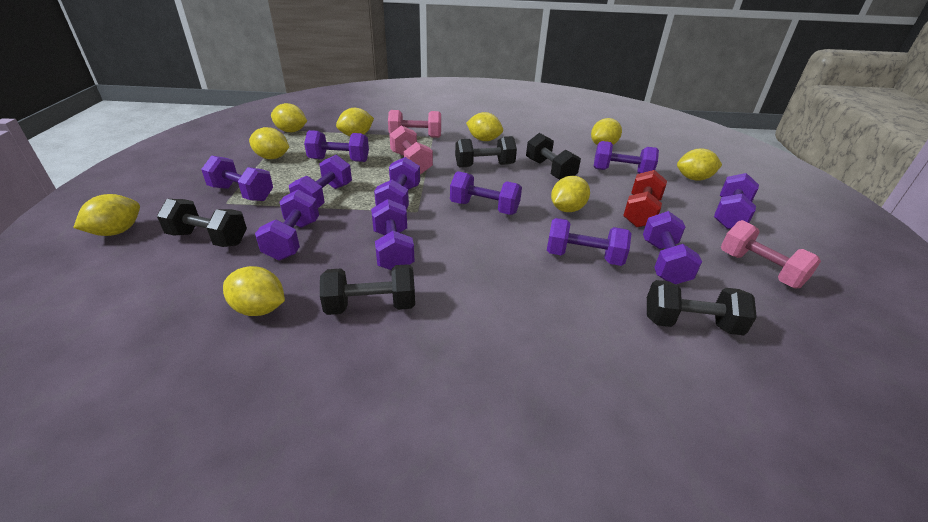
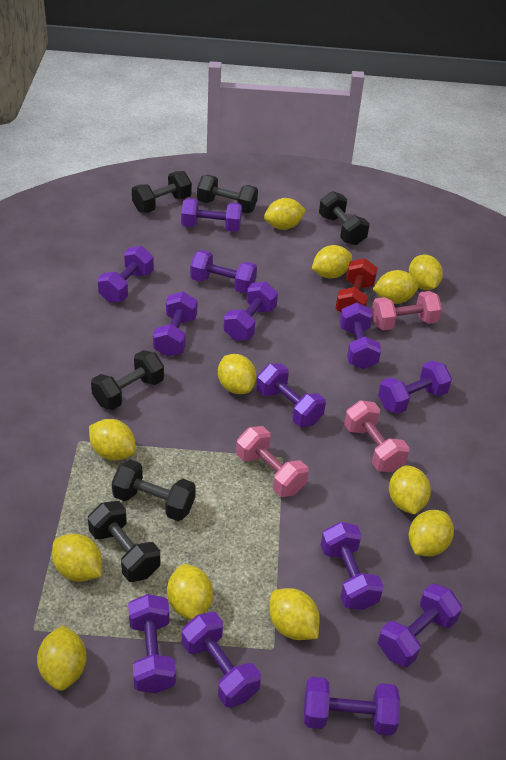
black dumbbell: [157,199,247,247] [320,264,415,315] [455,136,517,168] [526,133,581,179] [647,280,757,335] = 5 -> [88,501,160,582] [91,350,164,410] [112,460,196,521] [132,171,192,213] [197,175,258,214] [319,191,370,245] = 6
purple dumbbell: [201,155,273,201] [255,190,319,260] [289,155,352,208] [304,130,369,162] [371,199,415,270] [374,157,420,210] [450,171,522,215] [547,218,632,266] [593,141,659,174] [643,211,702,284] [714,173,759,229] = 11 -> [97,246,154,303] [128,594,176,693] [153,292,197,357] [181,198,242,232] [182,612,261,708] [190,250,257,293] [223,282,278,341] [257,363,326,427] [304,677,400,736] [321,522,384,610] [340,303,381,369] [378,361,452,414] [378,583,462,667] = 13
yellow lemon: [73,194,140,236] [223,266,285,316] [249,127,289,159] [271,103,307,132] [336,108,374,136] [466,112,503,141] [551,176,590,212] [591,118,622,145] [677,149,722,181] = 9 -> [37,625,87,691] [52,534,102,582] [89,419,136,461] [167,564,213,620] [218,354,256,394] [264,198,306,230] [269,588,320,640] [312,245,352,278] [373,270,419,304] [389,465,431,515] [409,255,443,290] [409,510,454,556] = 12

